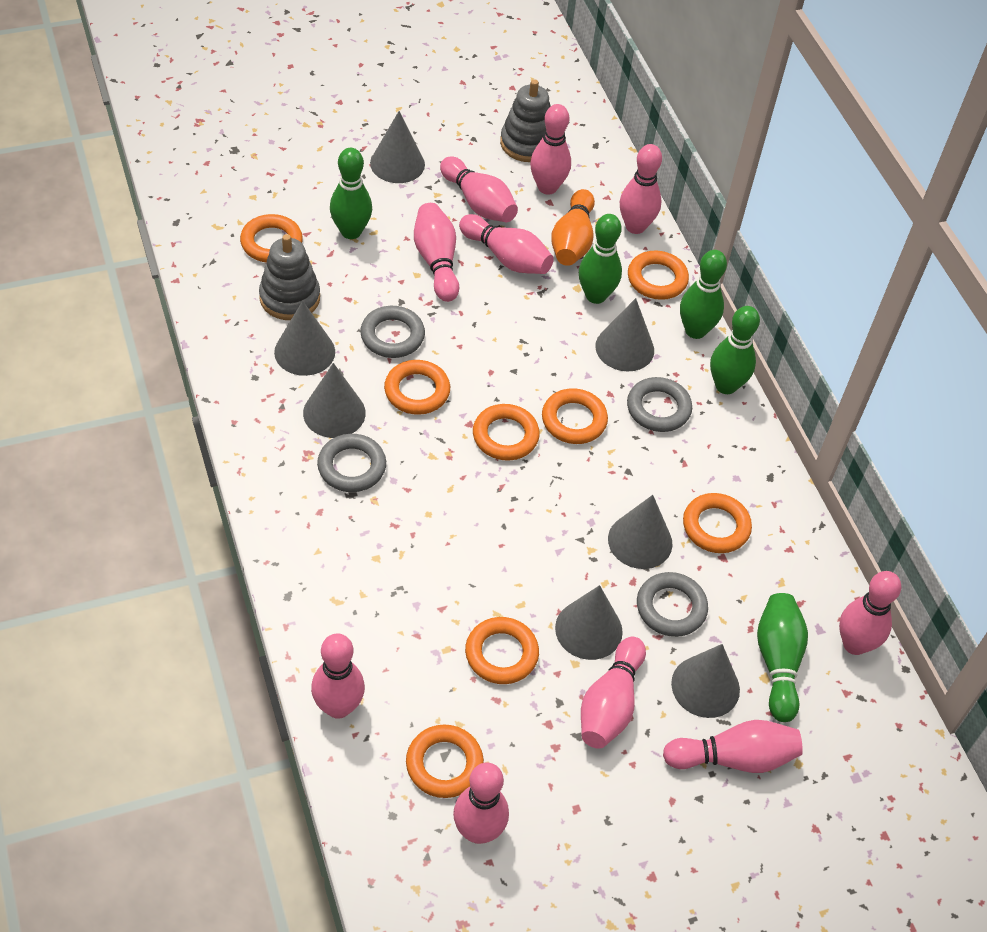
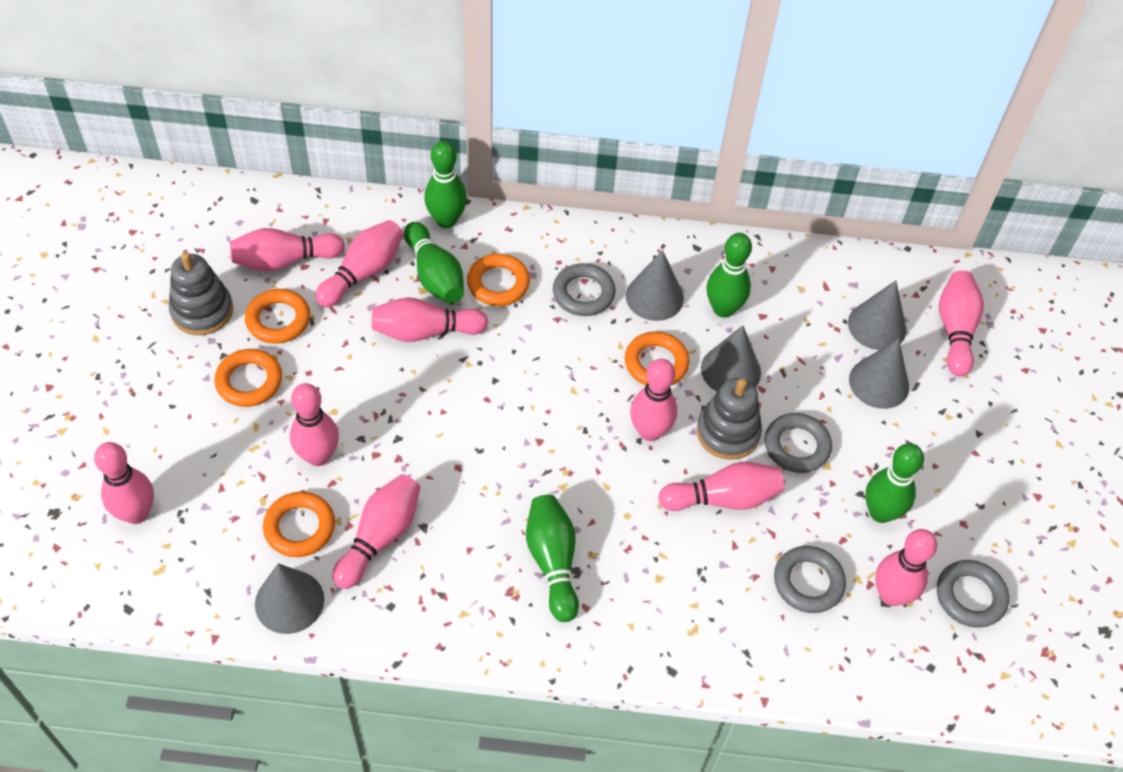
grey cone: [274,301,335,376] [303,363,366,438] [370,111,425,183] [555,585,623,660] [595,298,654,372] [608,495,672,569] [671,644,740,718] = 7 -> [255,563,324,634] [626,250,684,321] [701,326,761,391] [848,280,907,350] [849,339,910,409] = 5
orange bowling pin: [551,189,595,266] = 1 -> none = 0
orange ring: [240,214,303,263] [384,360,450,415] [406,725,484,798] [465,617,539,684] [473,404,540,461] [542,388,608,444] [628,250,689,300] [683,493,752,553] = 8 -> [214,349,282,407] [245,289,310,344] [263,492,335,557] [467,254,530,306] [625,332,690,385] = 5

